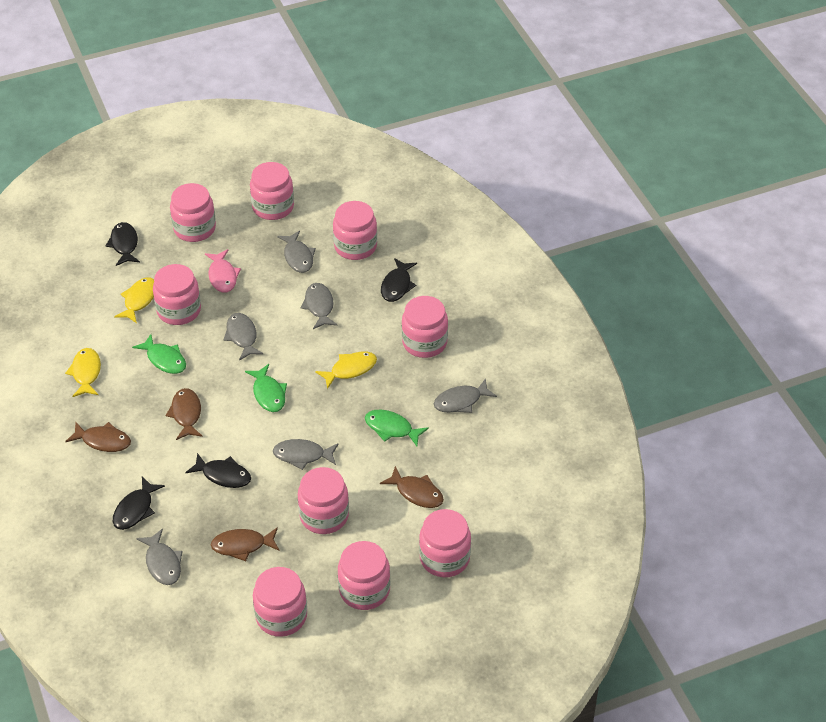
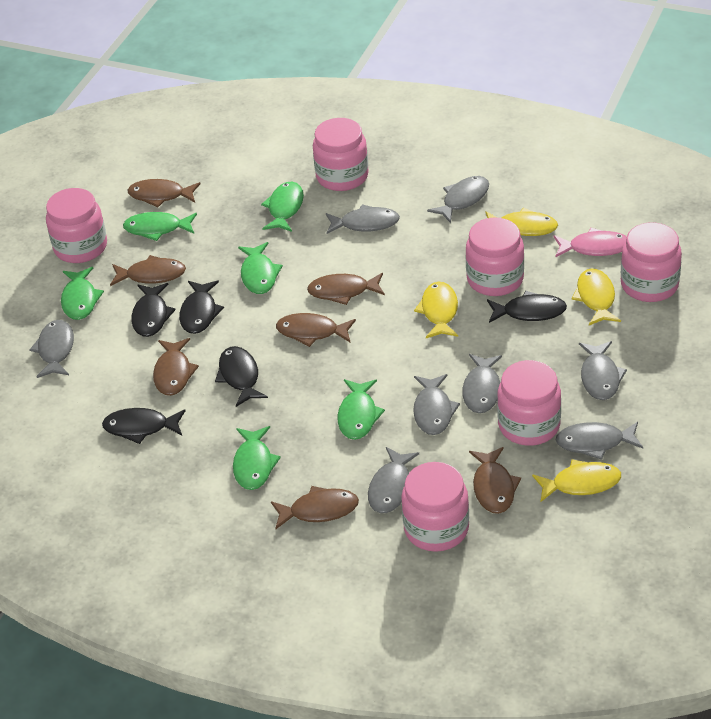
black fish: [105,222,140,266] [113,477,165,530] [185,453,251,488] [381,258,417,302] = 4 -> [102,408,186,444] [131,283,176,337] [179,280,224,334] [215,346,268,407] [487,291,567,323] = 5
brown fish: [65,422,131,452] [165,388,203,440] [211,527,279,561] [380,466,444,508] = 4 -> [110,255,186,286] [128,179,200,207] [153,338,199,396] [271,486,359,529] [276,313,356,347] [307,273,385,305] [469,447,521,514] = 7
green fish: [132,334,186,374] [245,364,287,412] [365,409,429,446] = 3 -> [61,267,104,320] [123,212,197,241] [233,426,281,490] [238,242,283,294] [261,181,304,232] [338,379,385,440] = 6
grey fish: [136,529,183,585] [223,313,264,361] [273,439,339,470] [277,231,316,273] [300,283,338,329] [434,378,497,413] = 6 -> [29,320,74,378] [326,204,400,234] [368,447,419,513] [413,374,460,435] [427,176,489,223] [462,354,502,413] [556,422,643,460] [579,341,627,400] = 8
pink jar: [153,264,201,325] [170,183,216,242] [250,162,294,220] [253,567,307,637] [298,467,349,534] [333,201,377,260] [338,541,390,610] [402,296,448,358] [419,509,471,577] = 9 -> [46,188,107,263] [313,118,369,191] [401,462,469,552] [466,217,524,296] [497,360,561,446] [621,223,682,302] = 6
yellow fish: [65,348,101,397] [114,277,154,323] [315,352,377,389] = 3 -> [414,281,458,338] [485,208,558,236] [532,459,621,502] [571,269,621,325] = 4

